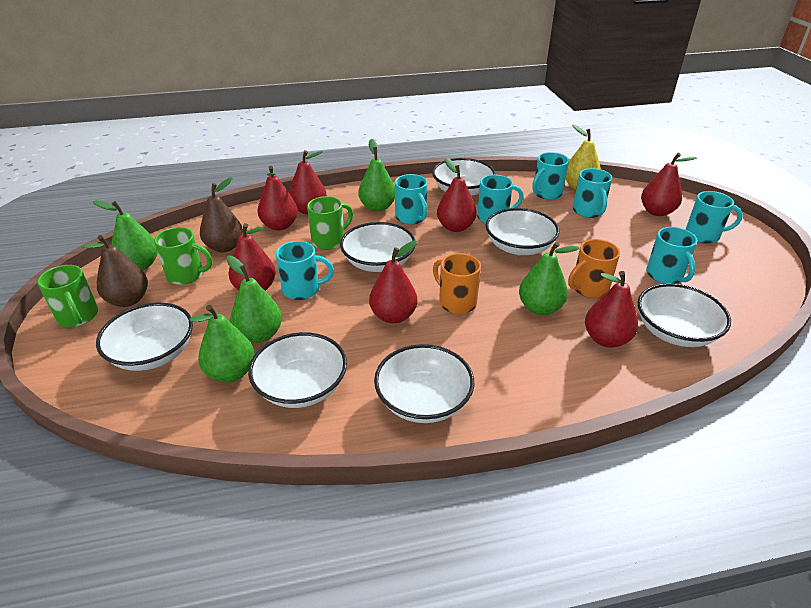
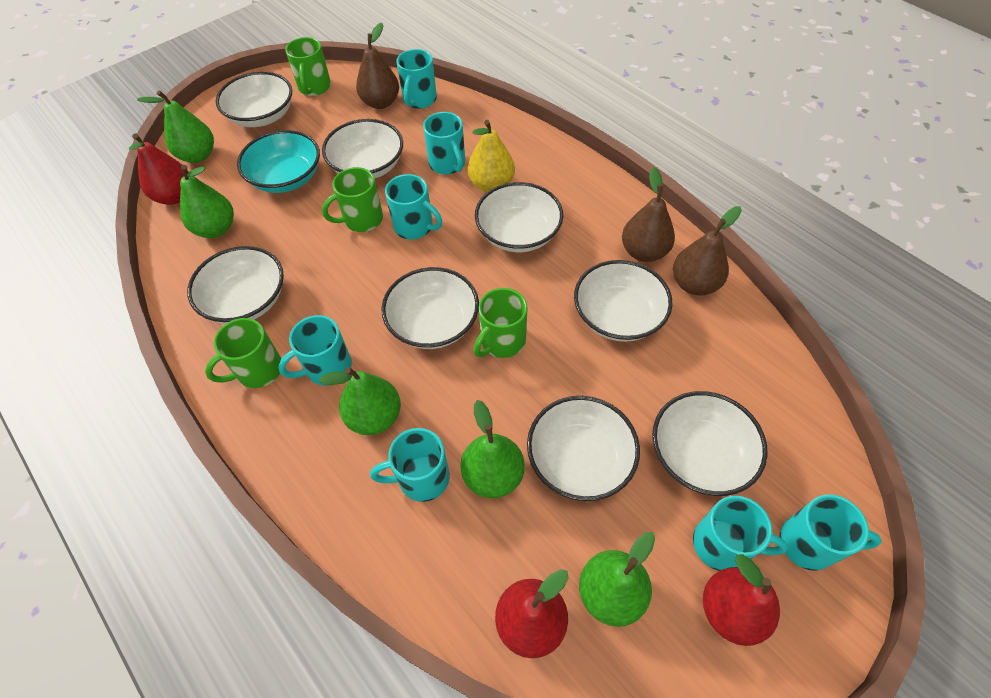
brown pear: [81,235,148,307] [200,177,243,252] = 2 -> [356,23,399,109] [622,167,675,262] [673,206,742,296] = 3
green mug: [37,265,98,327] [154,227,212,285] [307,196,353,250] = 3 -> [205,318,281,388] [285,37,331,96] [322,167,383,232] [473,288,528,358] = 4
orange mug: [433,253,481,314] [568,239,620,298] = 2 -> none = 0
red pear: [228,223,276,291] [258,166,298,231] [289,150,327,215] [369,241,417,323] [437,158,477,232] [585,271,638,348] [641,153,697,216] = 7 -> [129,133,189,205] [495,569,568,658] [703,554,780,646] = 3
turquoise bowl: none = 0 -> [237,130,320,193] = 1
white bowl: [96,303,193,371] [248,332,347,408] [340,222,415,272] [374,344,474,423] [432,158,496,196] [486,208,559,255] [637,283,731,347] = 7 -> [187,246,284,324] [216,72,292,127] [322,119,403,178] [381,267,479,349] [475,182,563,252] [527,396,640,501] [574,260,673,342] [652,391,768,496] = 8

